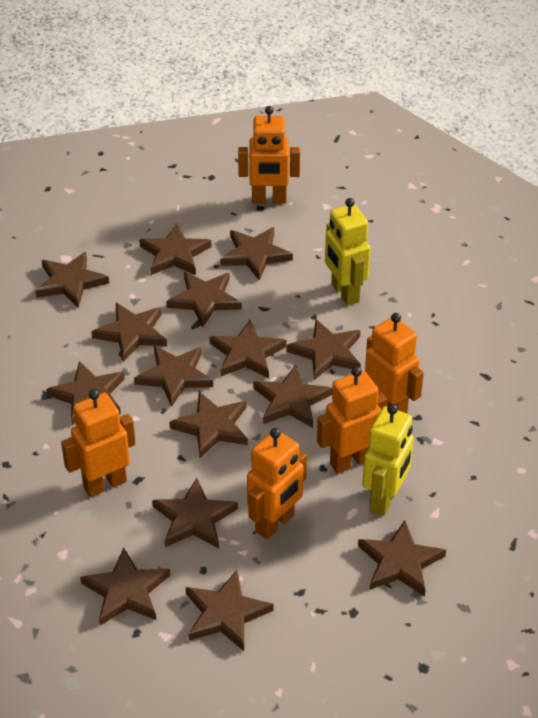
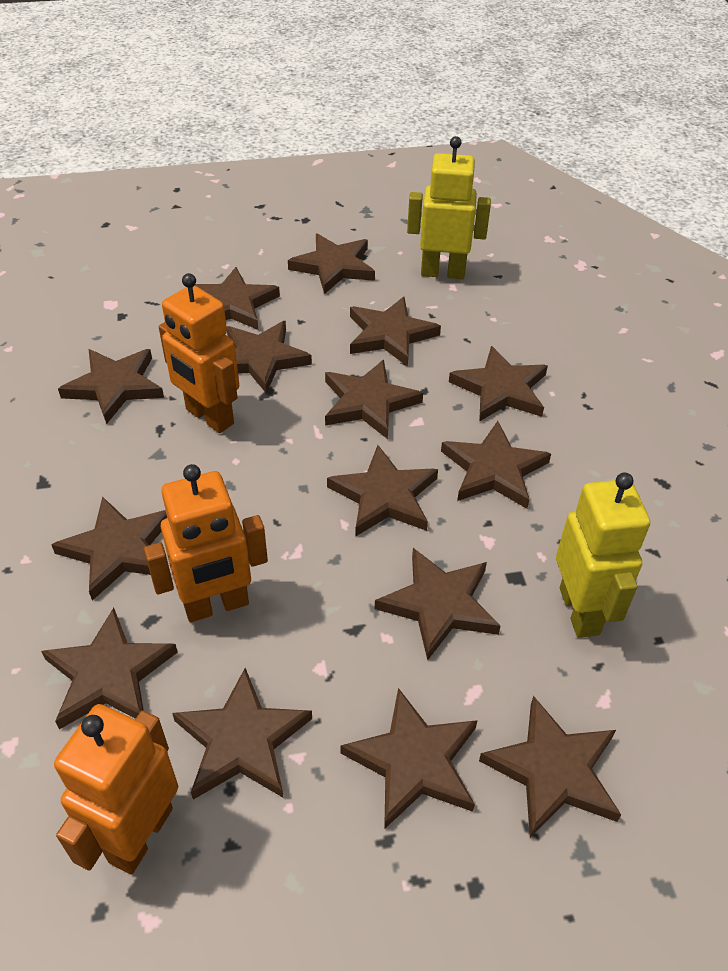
orange robot: [61,389,136,497] [238,106,300,203] [247,428,307,539] [317,366,387,474] [365,313,424,413] = 5 -> [54,704,178,874] [144,464,268,622] [159,273,239,433] = 3

